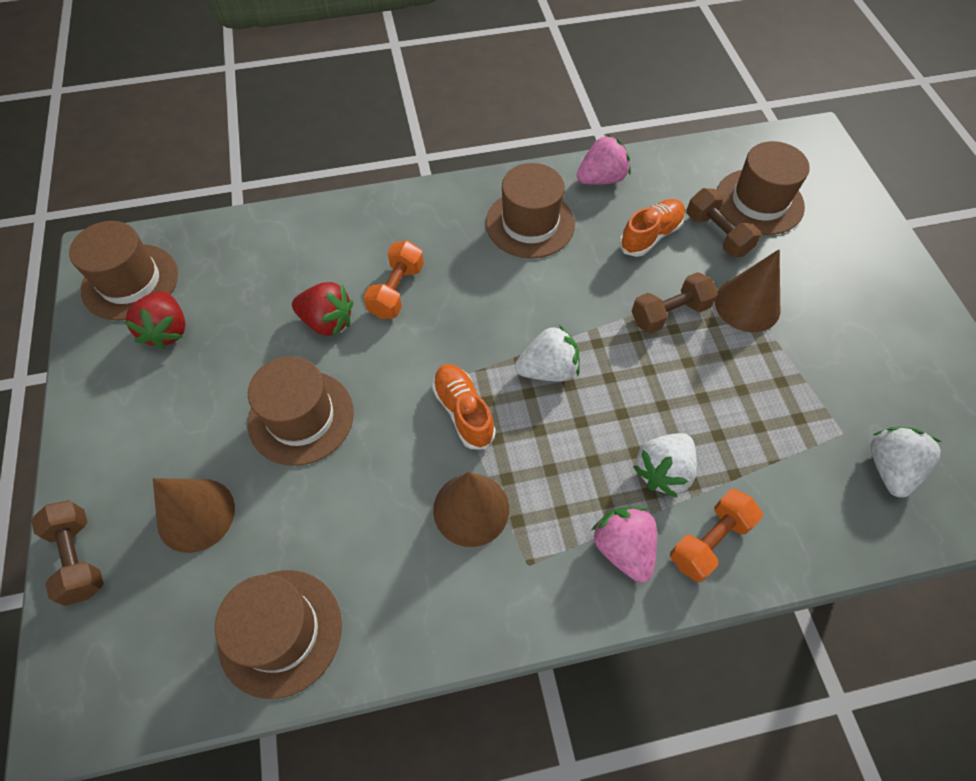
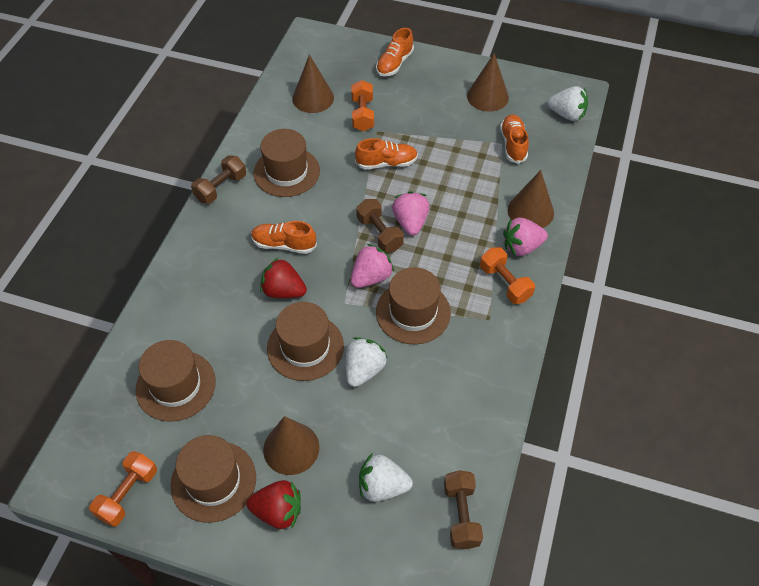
brown cone: [153,478,235,553] [433,472,509,547] [715,249,780,332] = 3 -> [263,416,320,475] [292,54,334,113] [467,53,509,112] [508,170,554,228] = 4
orange dumbbell: [364,241,424,319] [670,489,763,582] = 2 -> [89,451,157,527] [351,80,374,132] [480,247,535,304] = 3
orange shoe: [432,364,496,449] [619,199,686,257] = 2 -> [251,221,317,254] [355,138,418,169] [376,28,414,77] [500,114,529,164] = 4
pink strawberry: [577,134,631,185] [591,507,657,583] = 2 -> [351,244,394,288] [392,191,430,236] [503,218,548,256] = 3

